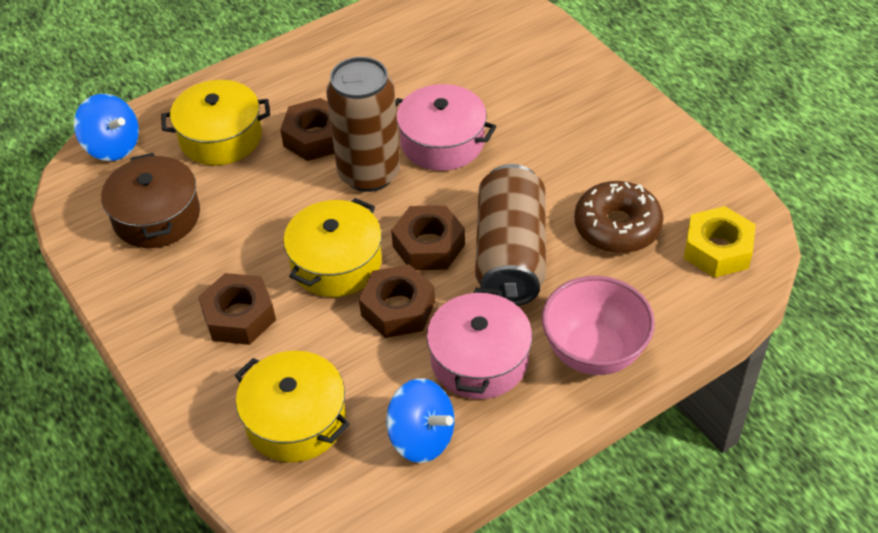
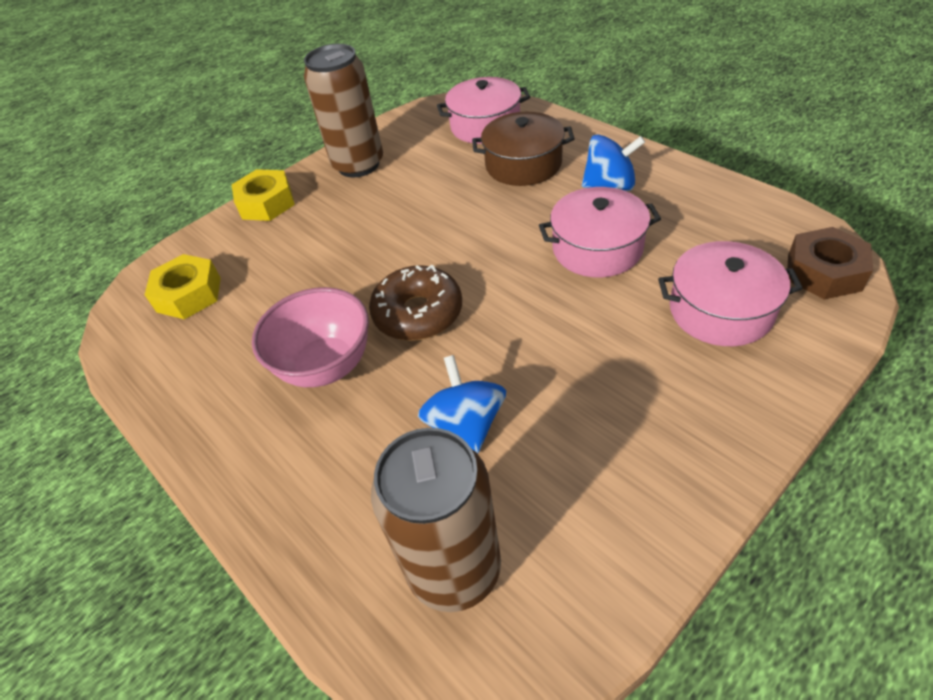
brown nut: [198,273,276,345] [280,98,335,161] [359,264,435,338] [391,205,465,270] = 4 -> [787,227,873,299] = 1
pink pot: [395,84,496,171] [427,287,532,399] = 2 -> [437,77,530,144] [539,187,661,278] [658,241,803,346] = 3
yellow nut: [684,206,756,278] = 1 -> [145,254,221,319] [231,169,295,221] = 2
yellow pot: [161,80,270,165] [235,351,350,462] [283,198,382,297] = 3 -> none = 0

